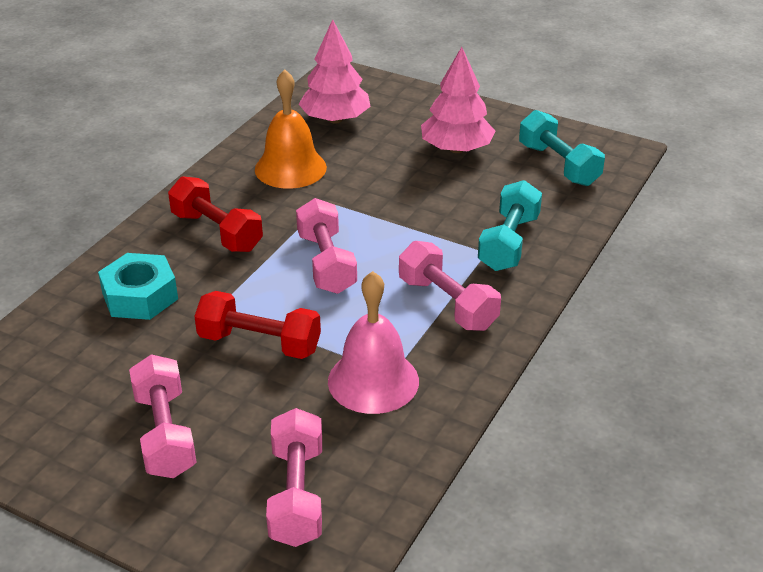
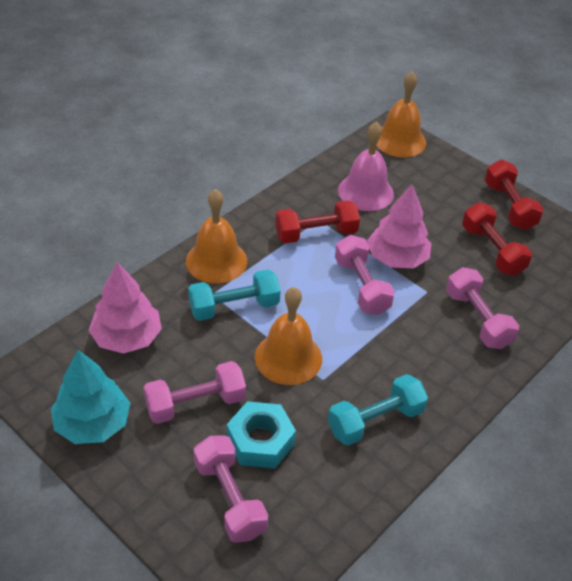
orange bell: [255,69,327,189] = 1 -> [186,189,247,283] [255,287,322,385] [376,71,426,157] = 3
red dumbbell: [168,176,263,252] [194,291,321,359] = 2 -> [275,200,360,243] [462,202,532,276] [485,160,543,230] = 3
turquoise tree: none = 0 -> [51,350,130,444] = 1

